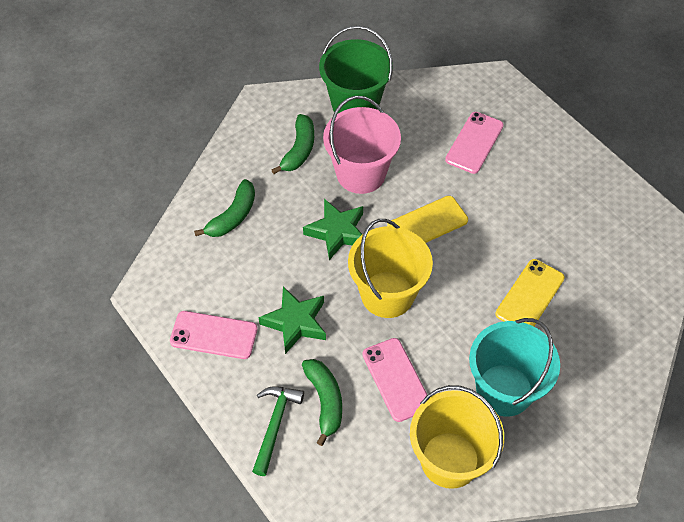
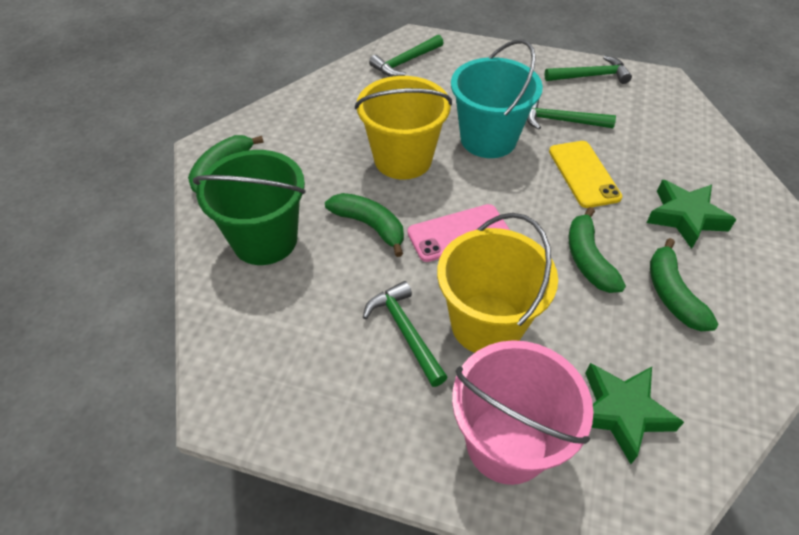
green banana: [194,179,255,237] [272,114,314,174] [302,359,342,446] = 3 -> [188,135,264,193] [325,193,404,257] [569,207,626,293] [650,238,719,331] = 4
green hammer: [252,386,304,476] = 1 -> [363,281,448,387] [369,35,444,77] [527,100,616,130] [545,56,632,84] = 4
pink phone: [170,311,258,359] [362,338,428,422] [445,112,504,174] = 3 -> [407,204,510,262] = 1
yellow phone: [387,196,468,243] [495,259,565,326] = 2 -> [549,141,622,208] = 1

